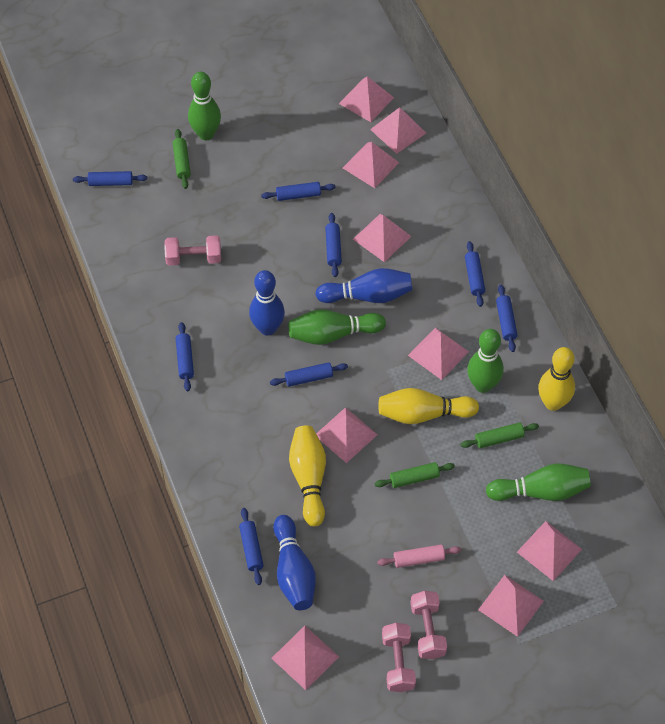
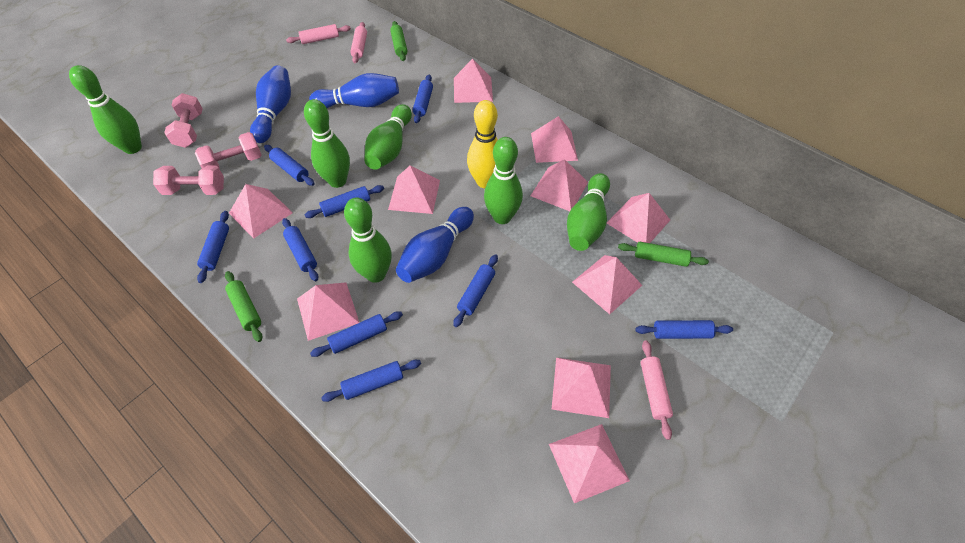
blue rolling pin: [73,171,148,186] [176,322,194,391] [239,508,264,585] [261,182,336,201] [270,362,348,387] [325,213,342,277] [465,241,485,307] [496,285,517,352] = 8 -> [197,211,229,283] [264,145,315,186] [282,218,318,281] [305,185,384,218] [310,311,403,357] [321,360,421,402] [413,74,433,123] [453,254,498,327] [635,320,733,339] = 9
green bowling pin: [188,72,221,140] [288,309,386,345] [467,329,504,393] [486,464,591,501] = 4 -> [69,65,142,154] [304,99,350,188] [344,198,392,283] [364,104,412,170] [484,137,523,224] [567,173,610,251] = 6
pink pyramid: [271,626,339,690] [316,407,378,463] [339,76,394,122] [343,142,399,188] [353,214,412,262] [370,107,426,154] [408,328,469,380] [478,575,544,637] [517,521,582,581] = 9 -> [229,184,293,239] [297,282,359,341] [388,166,440,214] [454,58,493,103] [531,116,578,163] [531,159,588,211] [549,424,630,503] [551,358,611,418] [572,255,642,314] [607,193,670,243] = 10
pink rolling pin: [377,544,461,568] = 1 -> [286,24,351,44] [350,22,367,63] [641,340,673,440] = 3
yellow bowling pin: [289,425,326,526] [378,388,479,424] [538,347,575,411] = 3 -> [467,100,498,188] = 1

